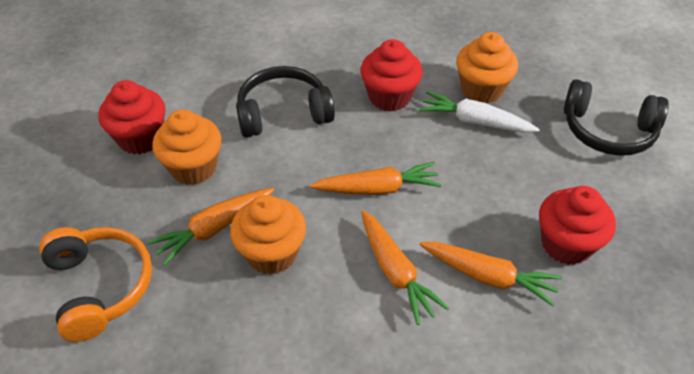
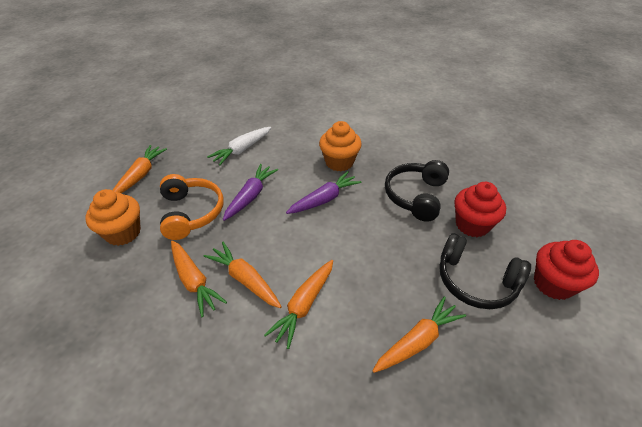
orange carrot: [147,188,274,266] [310,162,442,195] [361,211,449,325] [420,242,562,307] = 4 -> [113,145,167,193] [171,240,227,317] [203,242,282,308] [264,260,333,349] [372,296,466,373] = 5
orange cupcake: [152,109,221,185] [230,195,306,275] [456,32,518,103] = 3 -> [85,189,141,246] [319,121,362,171] = 2
purple carrot: none = 0 -> [223,164,278,221] [286,171,362,214] = 2
red cupcake: [99,80,166,155] [361,39,423,111] [539,186,616,265] = 3 -> [454,182,506,237] [534,240,599,300] = 2

